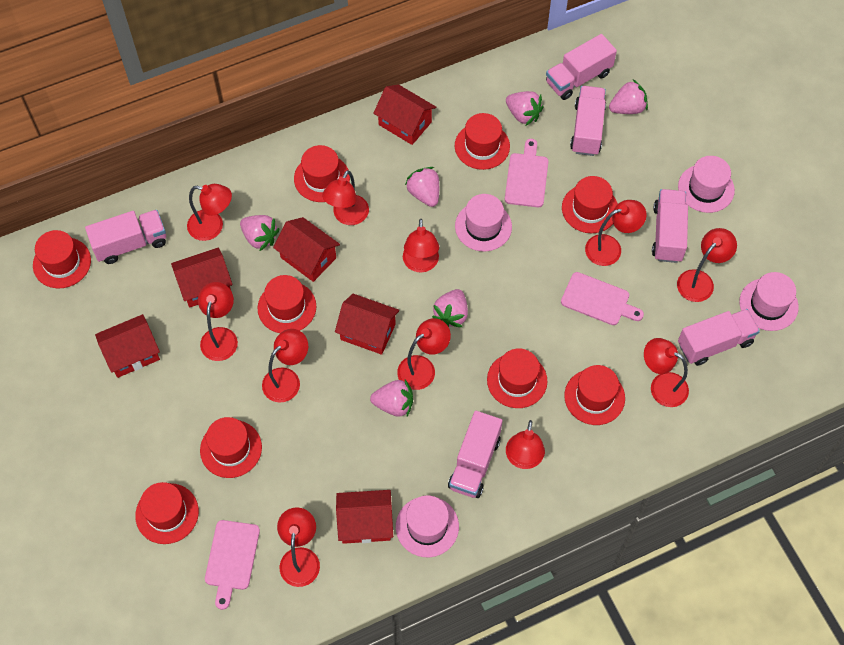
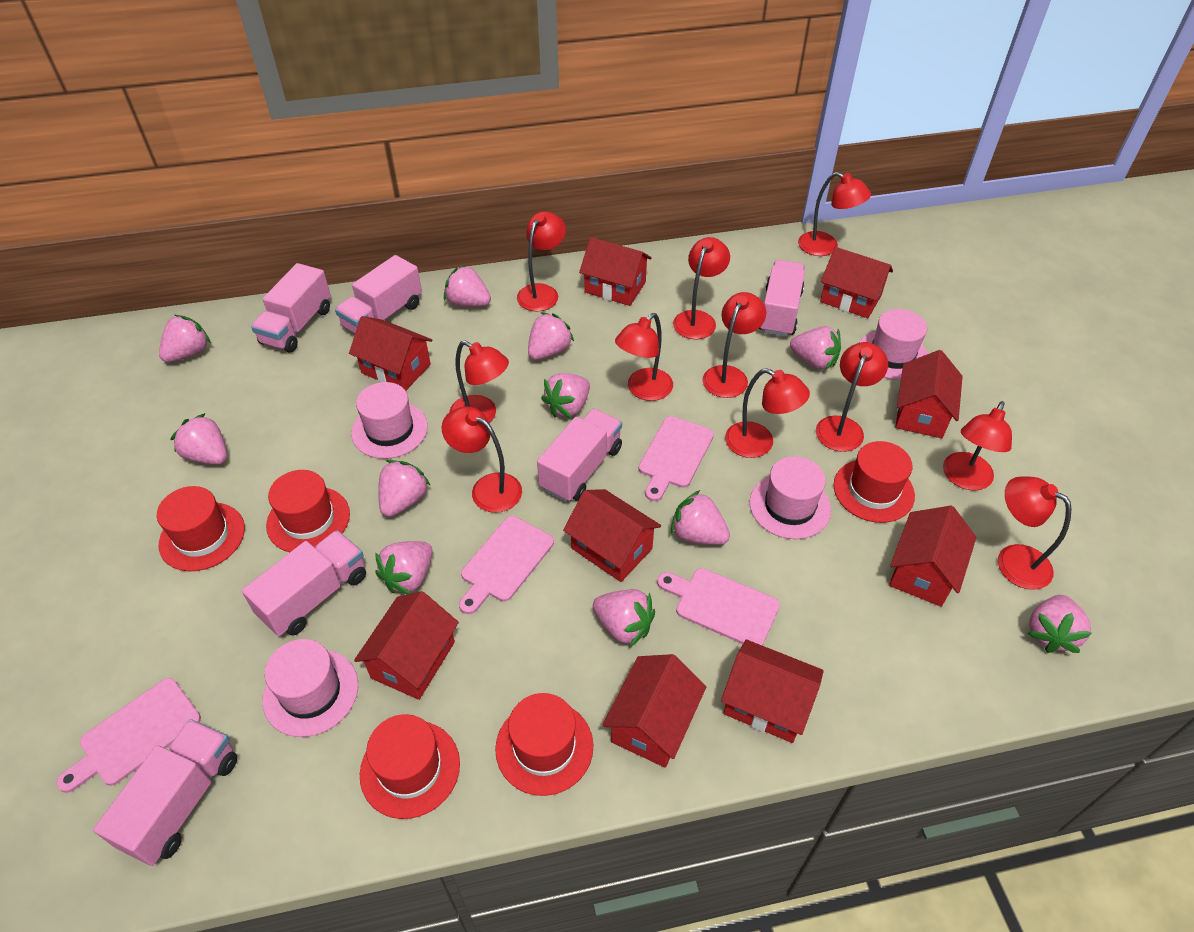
pink cutting board: [205,520,260,610] [505,139,549,207] [561,272,644,325] = 3 -> [56,678,201,793] [459,516,554,614] [639,416,714,501] [657,568,780,646] = 4
pink strawberry: [240,215,279,251] [370,380,413,417] [405,167,439,207] [432,289,468,327] [506,91,543,125] [609,79,648,114] = 6 -> [159,315,211,362] [170,413,227,465] [375,541,433,594] [378,460,431,517] [444,265,491,307] [528,312,574,360] [541,373,590,418] [593,589,655,647] [671,490,730,545] [790,326,841,369] [1028,595,1092,653] = 11
red hat: [33,230,91,288] [135,482,199,544] [200,417,262,478] [257,275,316,333] [294,145,350,202] [455,113,510,170] [487,348,547,408] [562,176,618,233] [564,365,625,425] = 9 -> [157,486,245,571] [266,470,350,552] [360,714,460,819] [495,693,593,796] [833,441,915,523] = 5
red house: [95,314,160,378] [171,248,232,307] [273,217,340,282] [335,294,399,355] [336,490,393,544] [373,84,436,145] = 6 -> [349,316,432,391] [354,591,459,700] [563,489,661,582] [579,237,652,306] [602,654,706,768] [721,639,824,743] [820,247,893,318] [889,505,977,607] [895,350,963,438] = 9

